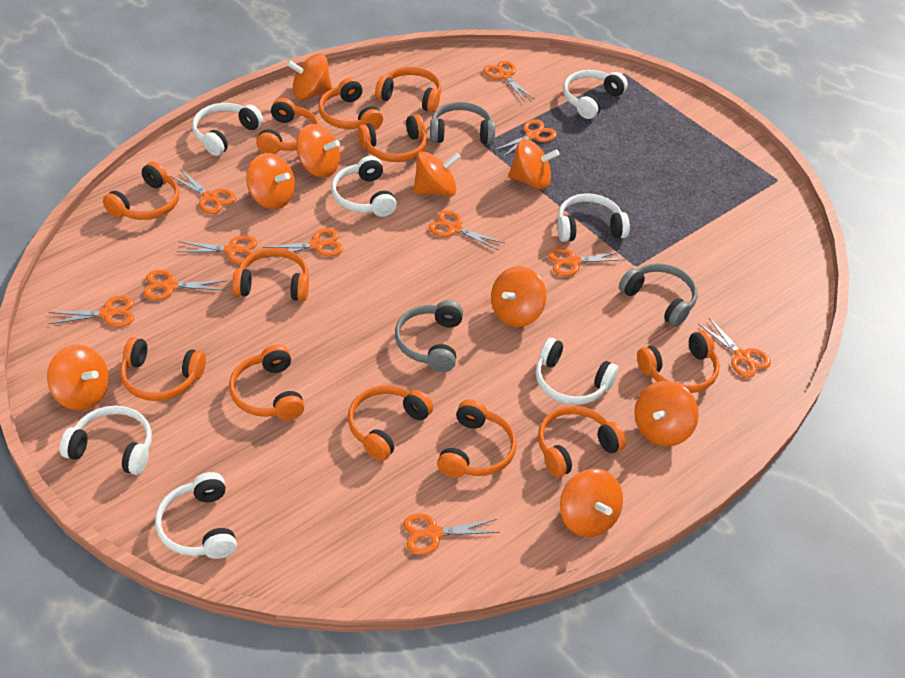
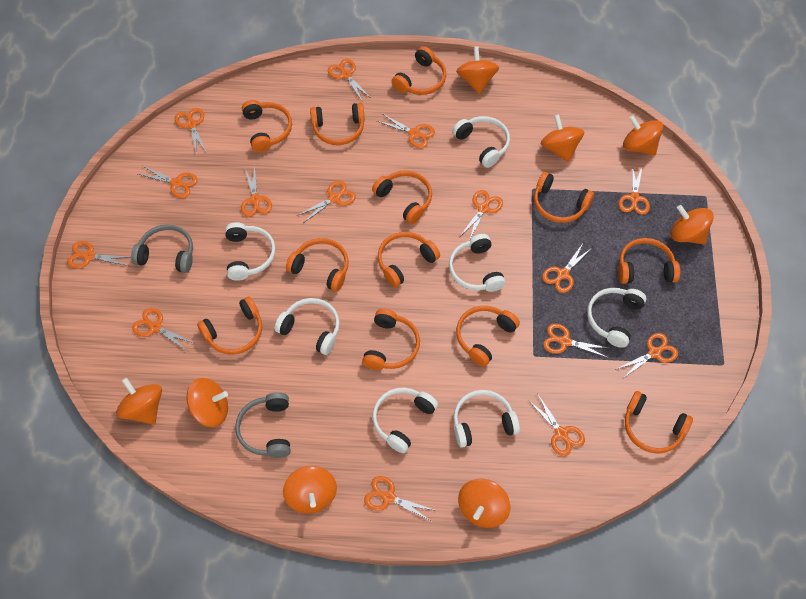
grey headphones: [395,300,463,372] [430,102,495,144] [619,263,697,327] = 3 -> [131,224,193,273] [235,392,290,458] = 2
orange scissors: [49,295,134,327] [143,270,226,300] [170,169,236,214] [177,235,258,264] [263,228,343,258] [403,513,499,555] [429,210,504,250] [483,61,535,102] [493,119,557,158] [548,248,627,276] [699,317,771,378] = 11 -> [67,241,129,269] [132,308,194,351] [138,166,198,198] [175,108,206,155] [241,166,272,217] [297,181,356,223] [328,59,371,101] [364,476,437,521] [377,114,435,148] [460,190,503,241] [528,393,585,456] [542,242,592,293] [543,324,609,358] [615,333,678,379] [619,165,650,215] = 15
orange spinning top: [47,345,109,411] [246,153,295,209] [287,54,333,100] [296,124,340,178] [413,151,461,196] [491,266,546,327] [508,139,559,189] [560,468,623,537] [634,381,699,446] = 9 -> [116,378,162,425] [186,378,228,427] [283,466,337,514] [456,46,499,94] [458,479,510,528] [541,115,584,162] [623,115,663,156] [671,205,714,245] = 8

